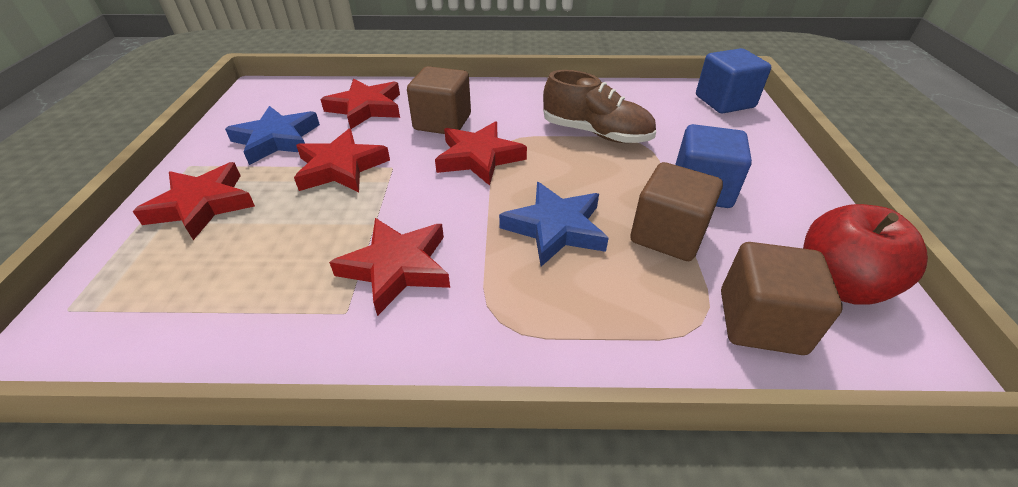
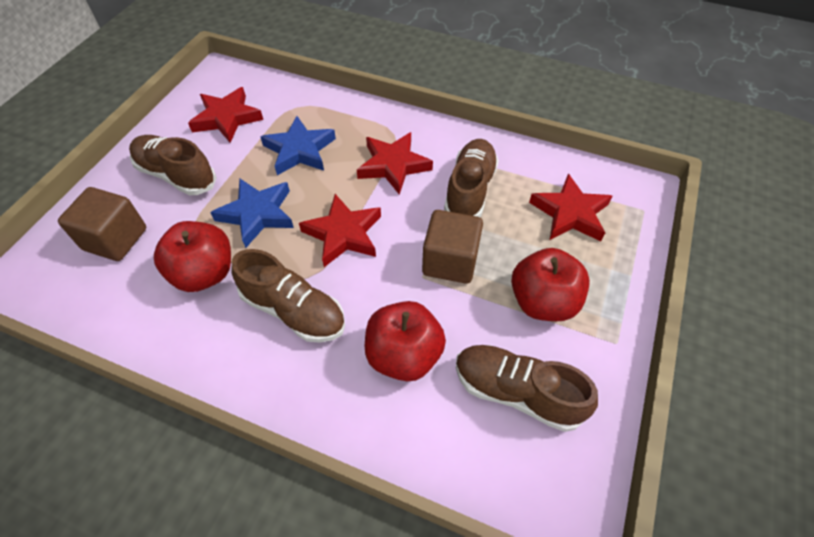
blue cube: [675,124,752,208] [696,48,771,114] = 2 -> none = 0
brown cube: [407,66,471,134] [630,162,723,261] [721,242,843,355] = 3 -> [58,187,146,261] [422,210,483,284] = 2
brown shoe: [543,70,656,143] = 1 -> [129,135,217,195] [231,249,345,343] [444,139,499,217] [456,345,598,432] = 4
red apple: [803,204,928,305] = 1 -> [154,221,231,292] [365,301,446,381] [511,248,590,321] = 3
red star: [132,162,255,240] [294,129,390,192] [320,79,400,129] [329,218,450,316] [435,121,527,186] = 5 -> [188,87,263,143] [299,194,381,267] [357,132,433,195] [529,174,612,241] = 4

